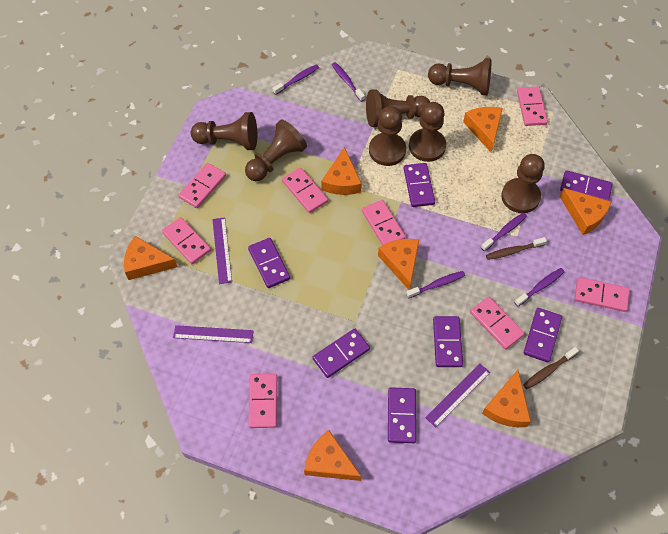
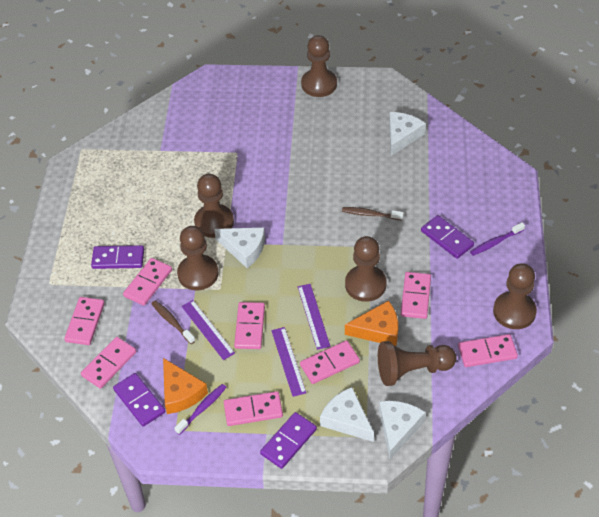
brown pawn: [191,112,257,150] [245,119,307,181] [366,89,430,127] [369,106,406,166] [409,102,446,162] [428,58,491,95] [501,154,545,213] = 7 -> [177,226,219,290] [194,174,234,238] [301,35,337,97] [345,236,386,302] [378,341,457,386] [493,263,537,329] = 6
orange cheese: [124,236,178,280] [304,430,362,481] [321,147,362,195] [378,239,419,290] [463,107,503,152] [482,370,531,427] [560,188,611,235] = 7 -> [163,358,208,414] [345,300,398,346] = 2
purple domino: [248,238,290,288] [312,329,370,378] [388,387,416,443] [403,163,435,207] [433,316,463,367] [524,308,562,363] [560,170,613,201] = 7 -> [91,245,144,269] [113,373,166,427] [260,412,317,469] [421,215,474,259] = 4
purple toothbrush: [273,64,319,95] [332,62,365,102] [406,271,465,299] [481,213,527,251] [514,268,565,307] = 5 -> [174,384,227,435] [470,222,525,256] = 2
white cheese: none = 0 -> [214,227,265,268] [320,387,374,442] [379,400,426,459] [389,112,426,156] = 4

